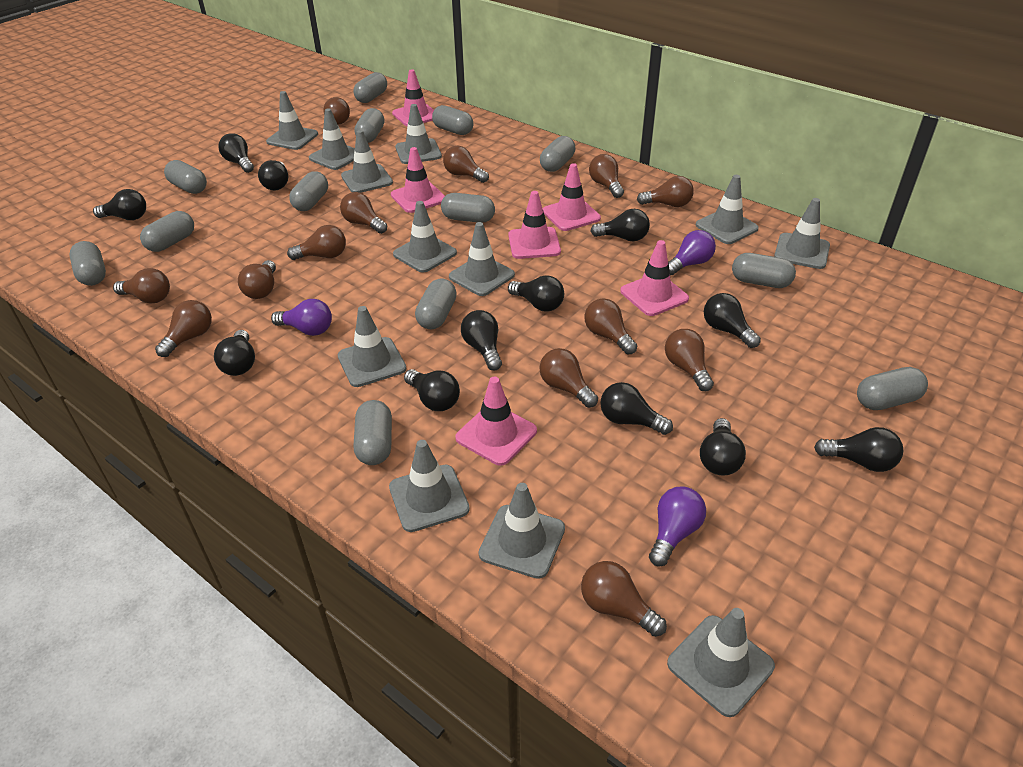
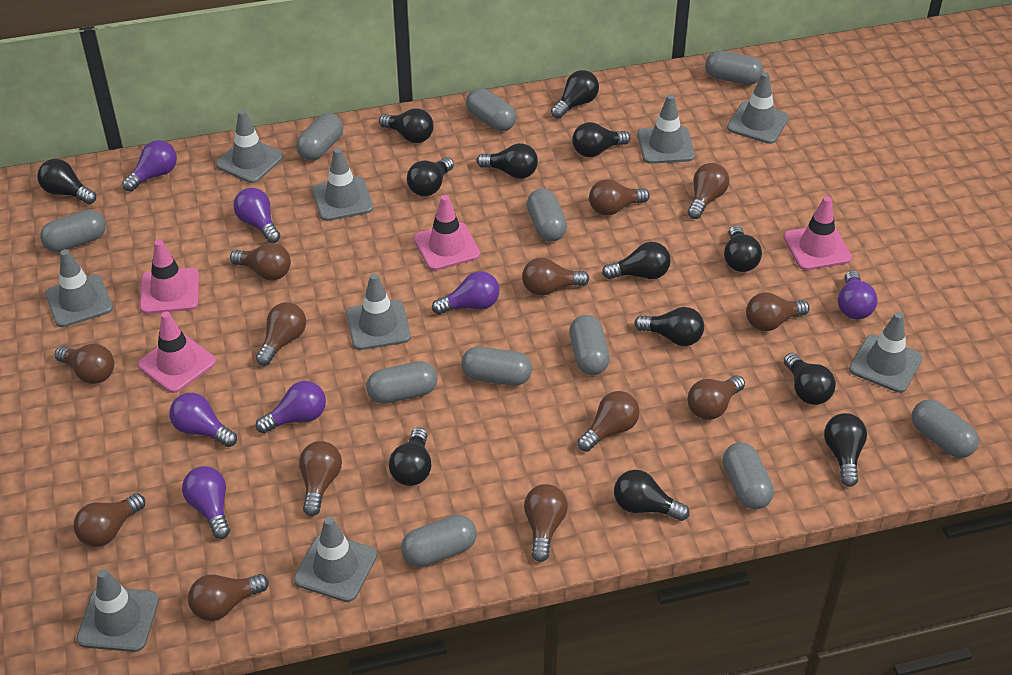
black light bulb: [93,189,146,220] [214,330,255,376] [218,133,254,173] [258,160,288,190] [404,369,460,411] [461,310,502,370] [508,275,564,312] [591,209,650,241] [600,382,673,435] [700,418,746,476] [704,293,761,348] [814,427,904,472] = 12 -> [37,159,96,204] [379,108,434,143] [389,427,432,486] [407,157,454,196] [477,143,538,179] [551,70,599,119] [572,122,630,157] [602,242,671,279] [614,470,690,521] [634,307,704,346] [724,225,762,272] [784,353,836,405] [824,413,867,487] = 13
grey capsule: [69,241,106,286] [140,211,194,252] [164,160,207,194] [289,172,328,211] [353,72,387,103] [354,108,384,143] [354,400,392,465] [415,279,457,329] [432,105,473,135] [441,193,495,223] [540,136,575,172] [732,253,796,288] [857,367,928,410] = 13 -> [40,209,106,252] [296,113,343,161] [366,361,437,404] [401,515,477,567] [461,347,532,386] [466,88,516,131] [527,188,567,242] [569,315,610,375] [705,50,763,85] [723,442,774,509] [912,399,979,458] = 11
grey traffic cone: [266,91,318,150] [309,108,355,170] [338,306,406,387] [341,130,393,193] [389,440,470,532] [393,201,457,273] [395,104,442,164] [449,222,515,296] [478,483,565,579] [667,608,775,717] [696,175,759,244] [774,198,830,269] = 12 -> [45,249,113,327] [77,569,159,652] [216,110,284,183] [294,517,377,602] [312,148,373,221] [346,273,411,350] [638,94,695,164] [727,72,789,144] [849,312,923,393] = 9
pink traffic cone: [391,147,445,213] [392,69,434,126] [455,377,537,466] [508,191,561,259] [543,163,601,231] [620,240,689,316] = 6 -> [138,312,216,393] [140,239,199,314] [414,195,480,271] [784,196,852,270] = 4
purple light bulb: [271,299,332,336] [649,486,706,567] [668,230,716,275] = 3 -> [122,140,177,192] [169,393,237,447] [182,466,230,539] [233,188,280,243] [256,381,326,434] [432,271,499,315] [838,270,877,320] = 7

